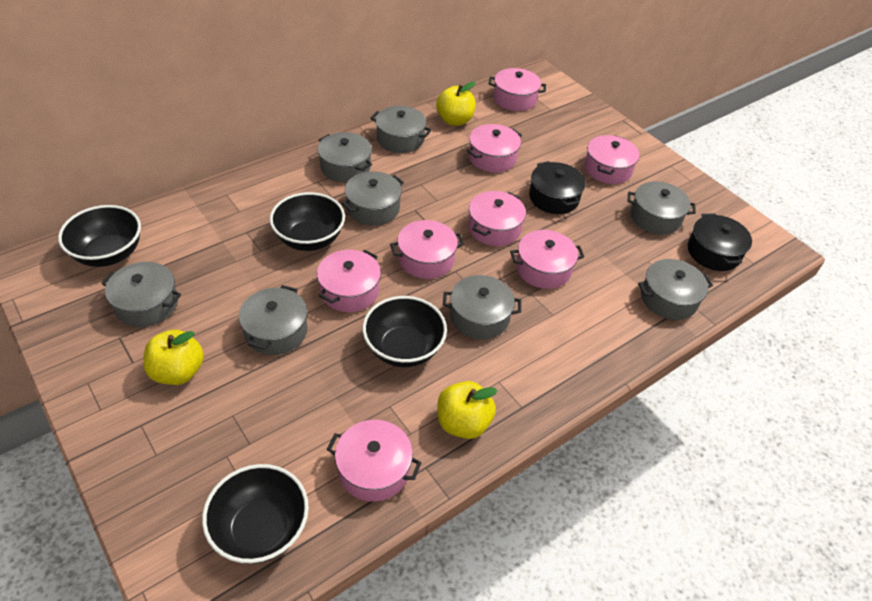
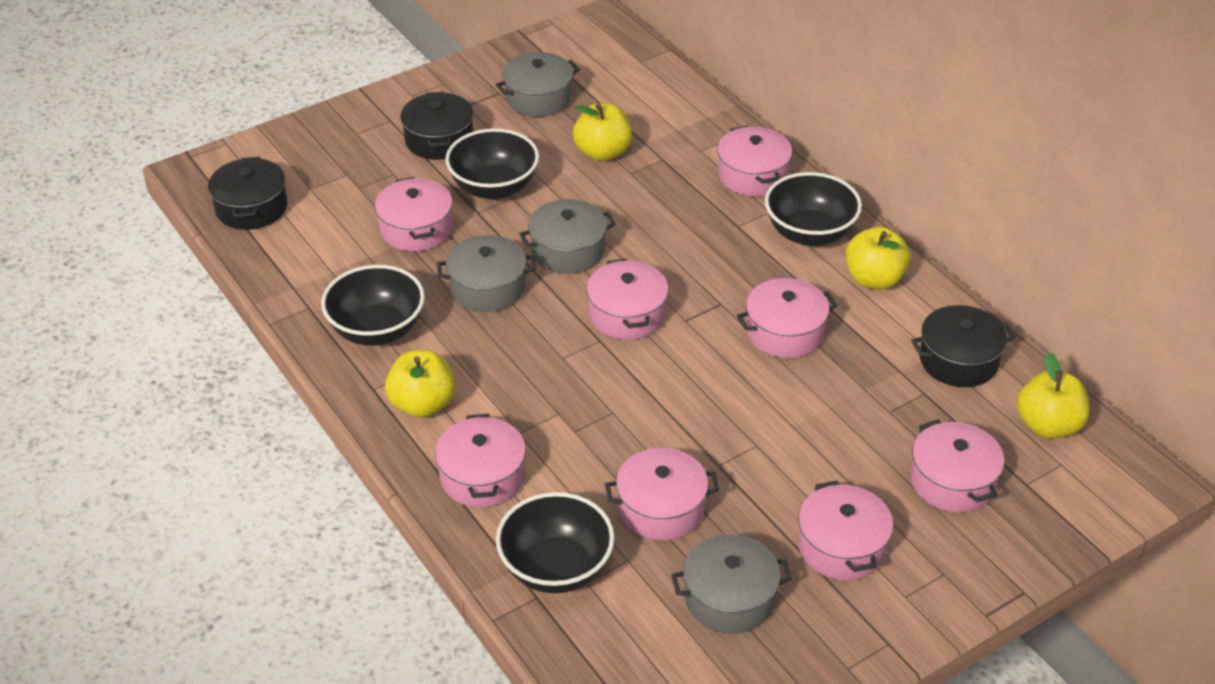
black pot: [529,161,586,214] [688,213,752,271] = 2 -> [208,157,287,230] [400,92,474,160] [911,305,1015,387] = 3
grey pot: [101,262,181,327] [239,285,308,355] [318,132,372,183] [342,171,404,226] [371,106,432,153] [443,275,521,340] [628,181,696,234] [638,259,713,320] = 8 -> [437,235,536,312] [496,52,580,117] [519,199,616,274] [671,534,792,634] = 4
yellow apple: [143,330,204,385] [436,82,476,126] [437,381,498,439] = 3 -> [385,350,456,418] [573,103,632,161] [845,227,911,290] [1017,352,1090,439] = 4

